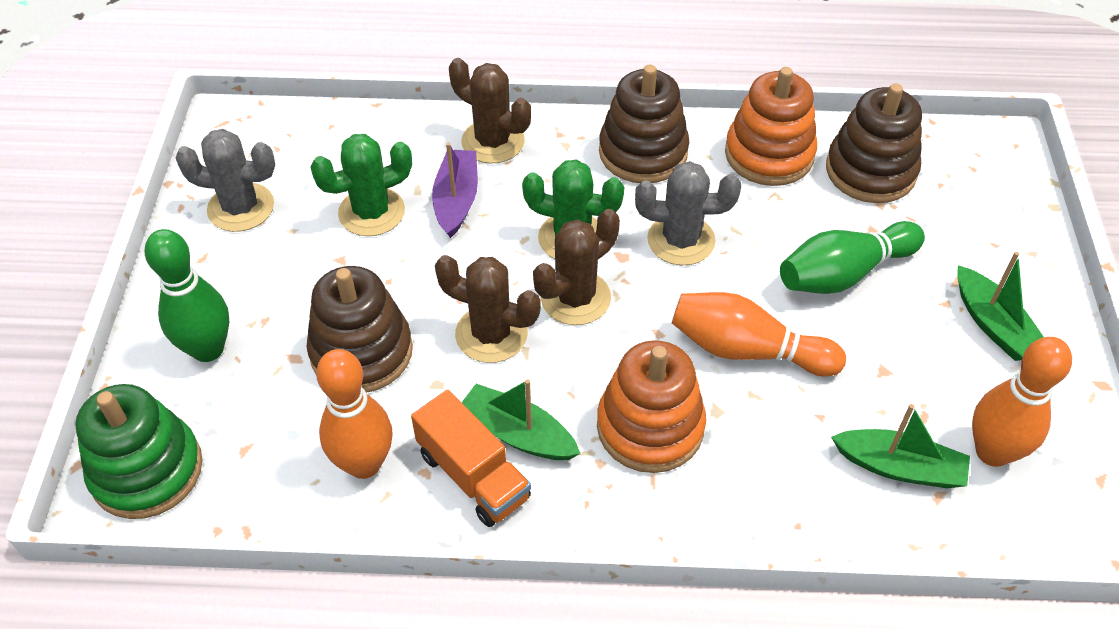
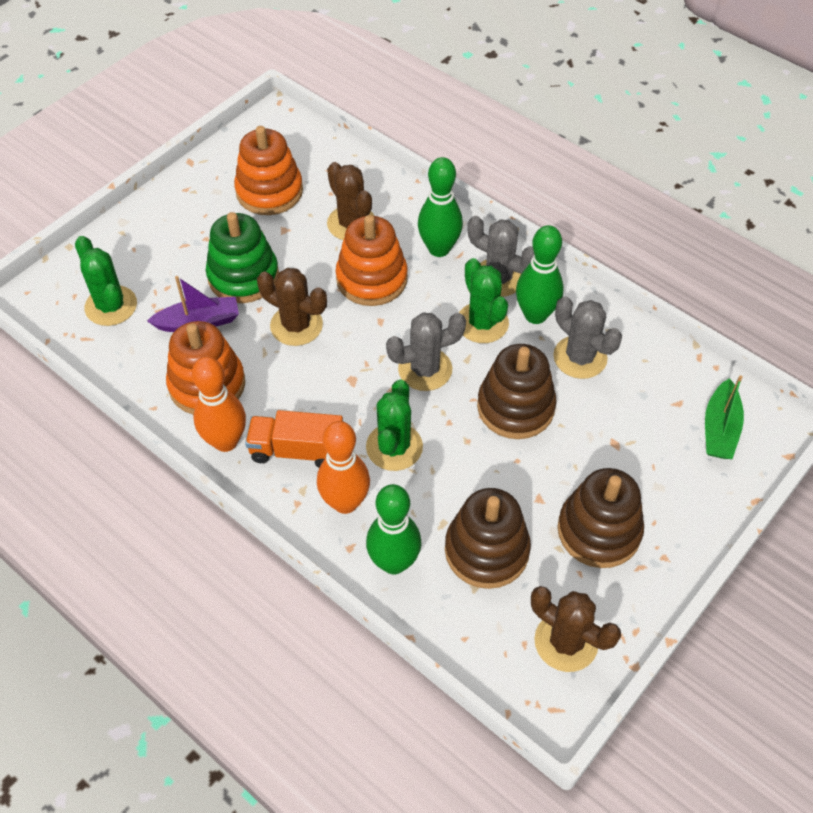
green boat: [462,379,581,460] [831,404,970,488] [957,252,1044,361] = 3 -> [705,375,744,459] = 1
green bowling pin: [144,229,229,362] [780,221,925,294] = 2 -> [366,484,422,575] [418,157,463,257] [516,225,564,324] = 3
green cactus: [310,134,412,236] [522,159,624,259] = 2 -> [75,236,137,326] [366,379,423,471] [459,258,509,343] = 3
grey cactus: [175,129,275,232] [635,161,741,265] = 2 -> [386,312,466,391] [467,216,534,297] [553,297,622,379] = 3
orange bowling pin: [316,349,393,479] [672,292,846,377] [972,337,1072,467] = 3 -> [192,357,246,452] [317,421,370,514] = 2
orange stacking toy: [597,341,706,473] [725,67,817,186] = 2 -> [166,321,245,415] [234,126,303,215] [336,215,408,306] = 3

